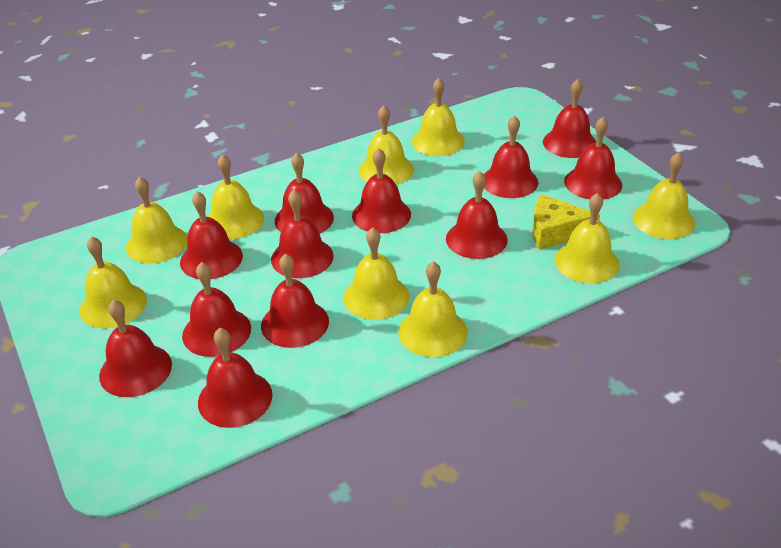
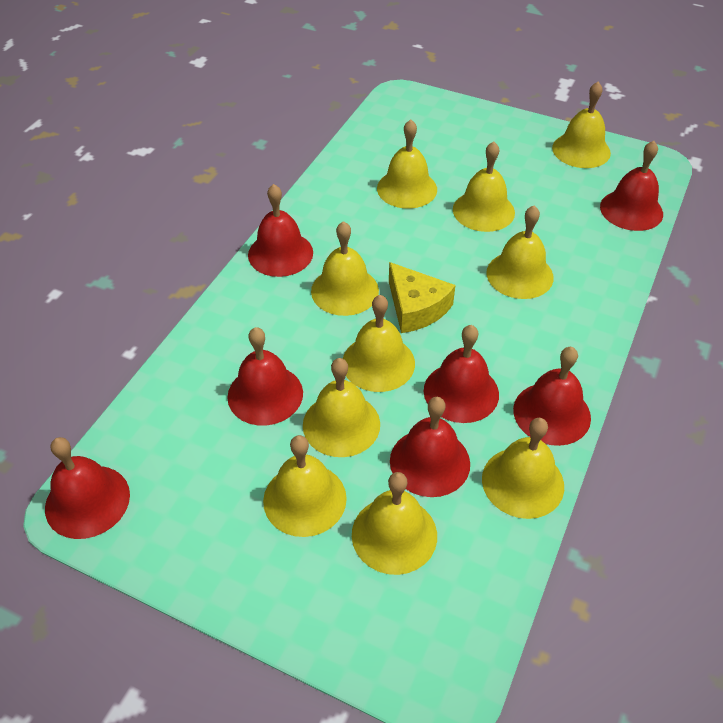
red bell: [99,300,172,397] [180,191,243,279] [182,262,251,357] [198,328,273,428] [261,253,329,348] [271,190,334,278] [275,152,334,234] [352,148,411,233] [446,171,508,259] [484,115,538,198] [543,79,596,158] [564,117,622,200] = 12 -> [45,437,130,539] [227,327,303,426] [248,184,313,277] [390,397,470,497] [424,325,499,423] [513,347,591,446] [600,141,663,231] = 7
yellow bell: [80,236,147,328] [126,176,187,263] [208,154,264,239] [343,227,409,320] [359,105,414,185] [398,261,468,357] [412,78,465,156] [555,193,620,283] [633,152,695,239] = 9 -> [263,435,347,537] [303,358,380,457] [311,221,379,316] [343,295,415,392] [352,472,437,575] [377,119,437,209] [453,141,515,232] [482,418,564,519] [486,205,554,299] [552,82,611,168] = 10

